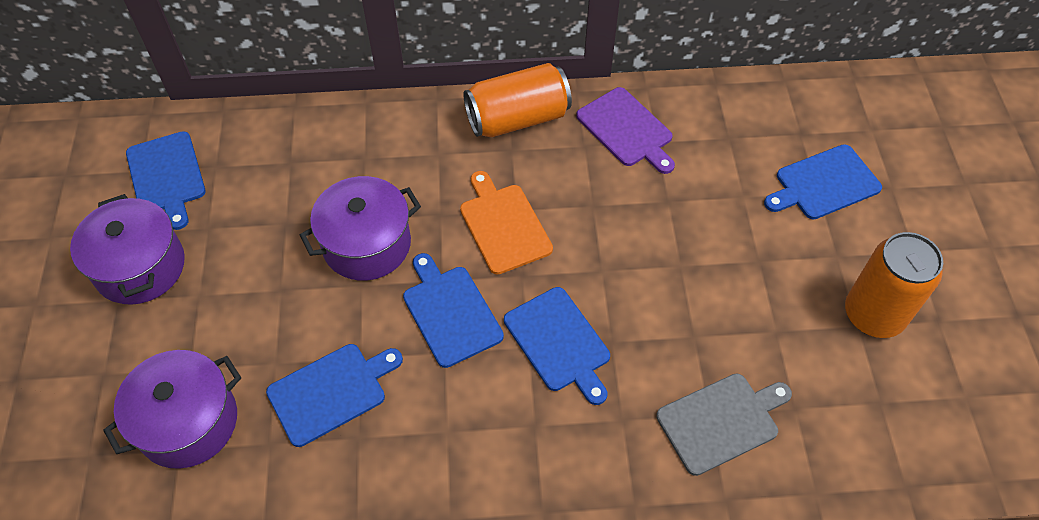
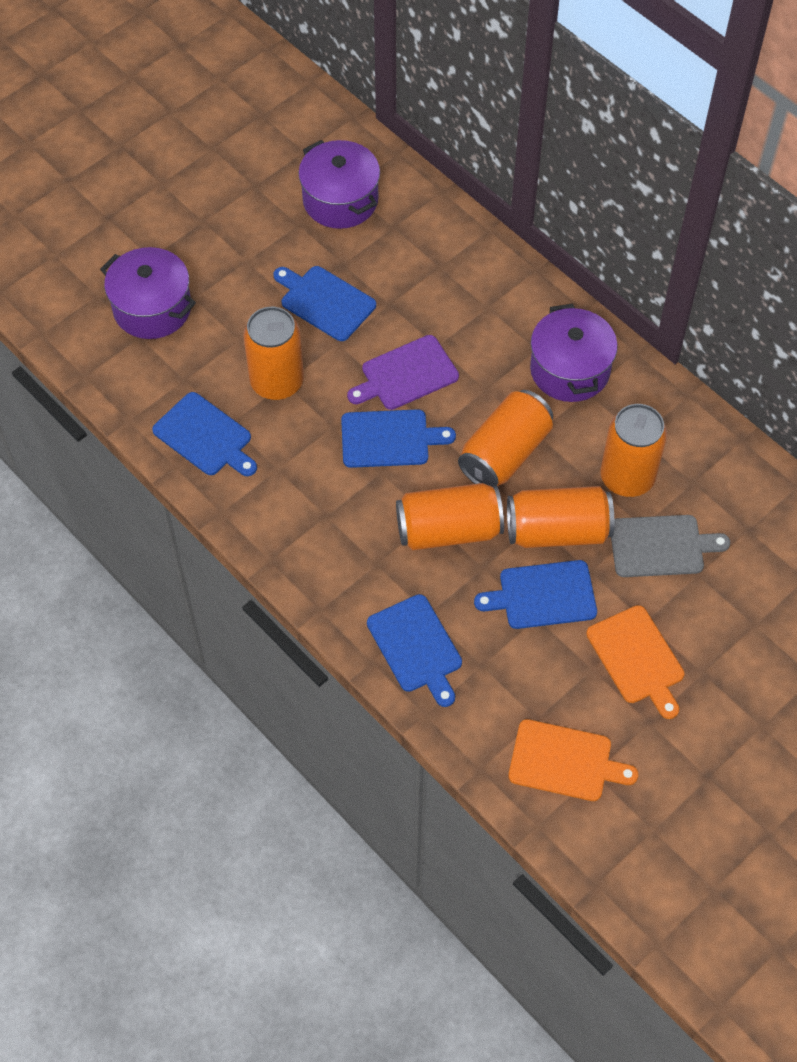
orange can: [463,63,572,137] [845,232,943,338] = 2 -> [244,307,304,400] [396,483,504,550] [458,390,553,487] [507,486,614,548] [600,404,667,497] = 5
orange cutting board: [460,171,553,275] = 1 -> [508,719,638,801] [586,605,684,719] = 2

